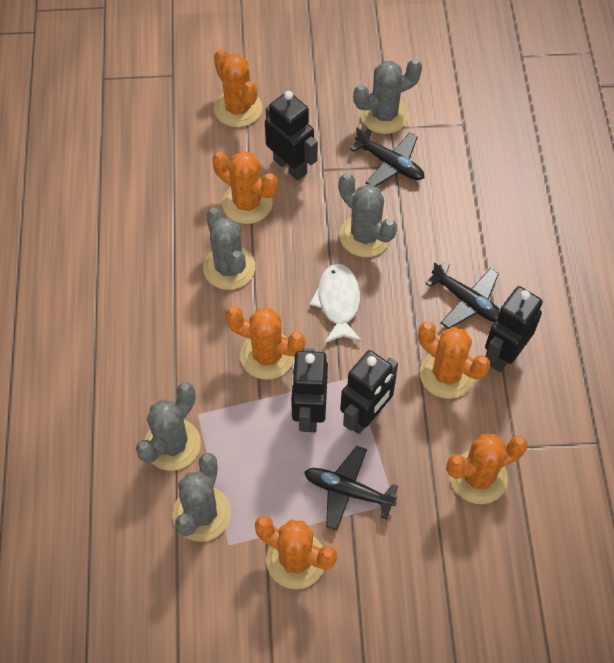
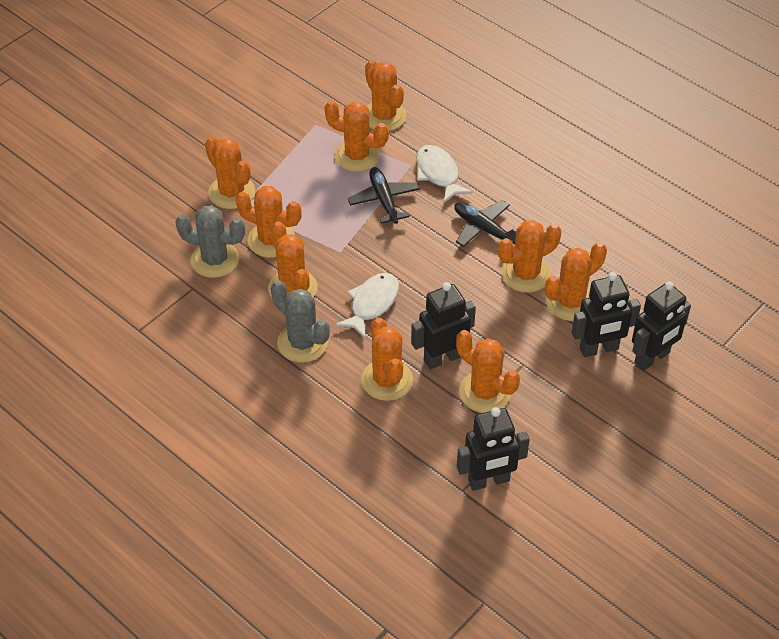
black plane: [304,446,398,531] [350,126,424,187] [425,261,499,329] = 3 -> [347,167,420,224] [454,200,516,247] = 2
grey cactus: [136,383,201,471] [173,453,231,542] [203,208,255,290] [339,173,397,257] [353,59,422,134] = 5 -> [175,205,245,278] [271,280,330,363] = 2
orange cactus: [212,151,278,224] [214,49,262,127] [226,307,306,380] [255,516,337,589] [418,322,490,399] [446,434,528,504] = 6 -> [205,136,255,209] [236,186,302,258] [268,221,317,298] [324,101,389,172] [361,317,413,401] [365,60,407,131] [456,330,520,413] [498,220,561,293] [545,242,607,321] = 9
white fish: [310,264,362,344] = 1 -> [335,273,399,339] [416,145,473,203] = 2

